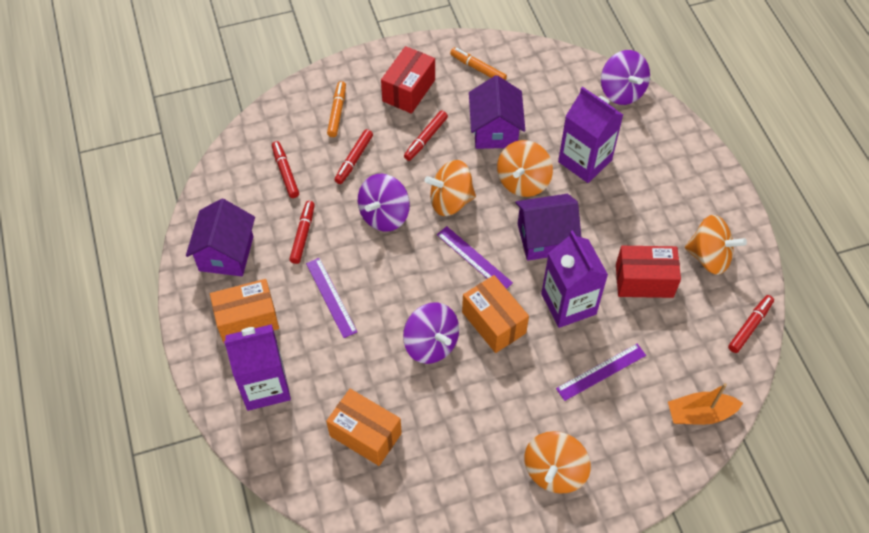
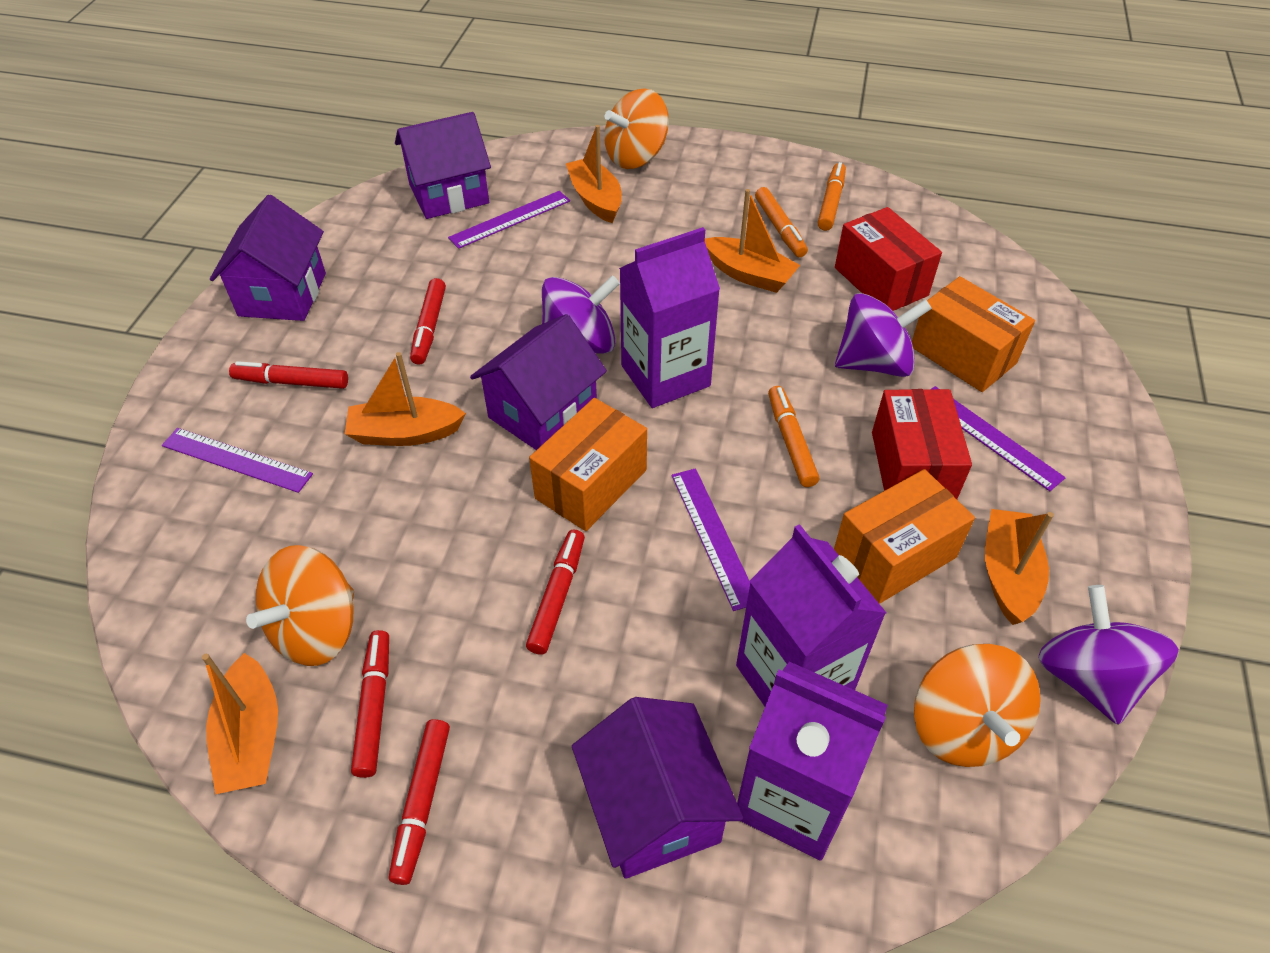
orange boat: [668,383,743,425] = 1 -> [202,653,278,794] [345,352,466,446] [566,125,622,223] [705,189,800,293] [985,509,1054,625] = 5
orange marker: [327,81,346,137] [450,48,507,80] = 2 -> [755,187,808,257] [768,386,819,487] [818,162,846,231] = 3
orange spinning top: [424,160,476,216] [497,140,553,197] [524,431,591,494] [685,215,747,275] = 4 -> [246,545,354,666] [604,88,669,169] [914,644,1040,767] = 3
purple house: [186,199,255,276] [469,75,525,149] [515,194,581,261] = 3 -> [210,195,326,321] [395,112,491,219] [470,314,607,450] [572,697,743,879] = 4
purple ruler: [306,258,357,338] [437,226,513,289] [556,344,646,401] = 3 -> [162,428,313,493] [448,191,570,249] [672,468,750,611] [932,386,1066,491] = 4

